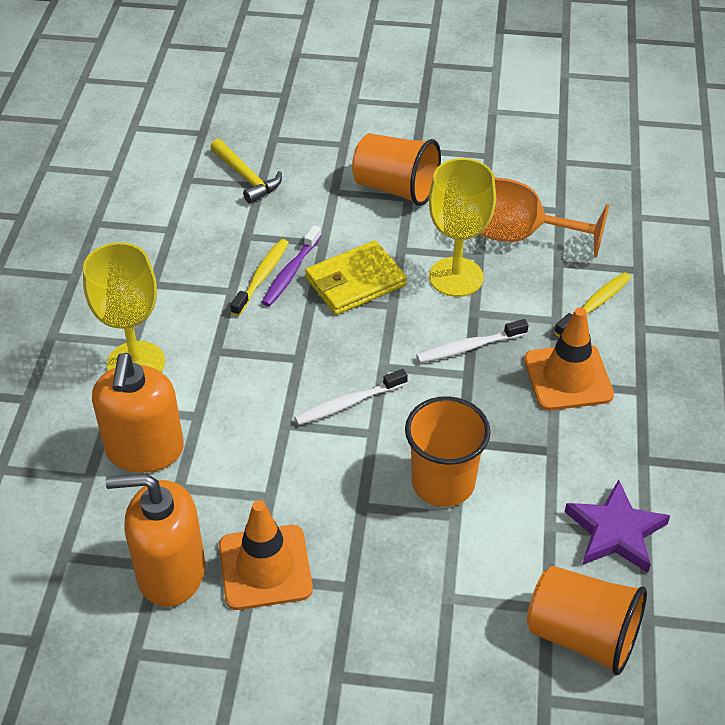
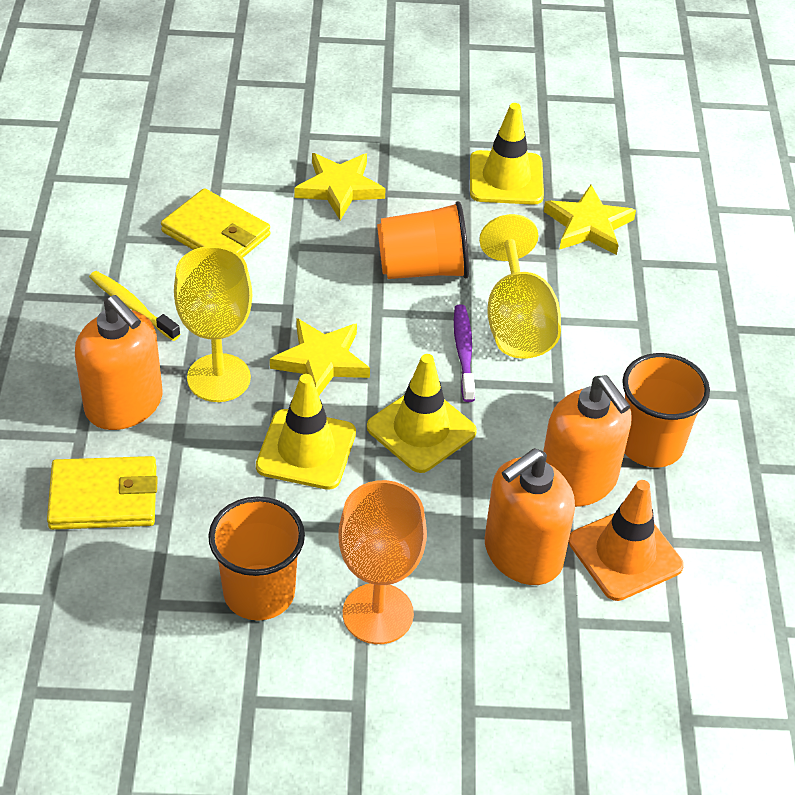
orange soap dispenser: [92,353,184,473] [105,474,205,607] = 2 -> [75,295,162,430] [485,448,575,585] [543,375,631,507] = 3
orange traffic cone: [219,500,313,610] [524,308,614,410] = 2 -> [568,480,684,601] = 1
purple star: [565,480,670,573] = 1 -> none = 0
white toothbrush: [294,369,408,425] [416,319,529,363] = 2 -> none = 0
yellow hammer: [210,139,282,204] = 1 -> none = 0
yellow star: none = 0 -> [270,318,370,395] [294,153,386,220] [544,185,636,255] = 3
yellow toothbrush: [230,239,289,316] [554,272,631,337] = 2 -> [89,271,181,341] = 1
yellow traffic cone: none = 0 -> [256,374,356,490] [367,354,477,473] [470,103,544,205] = 3
yellow wallet: [305,241,407,315] = 1 -> [47,456,158,530] [161,188,271,258] = 2

